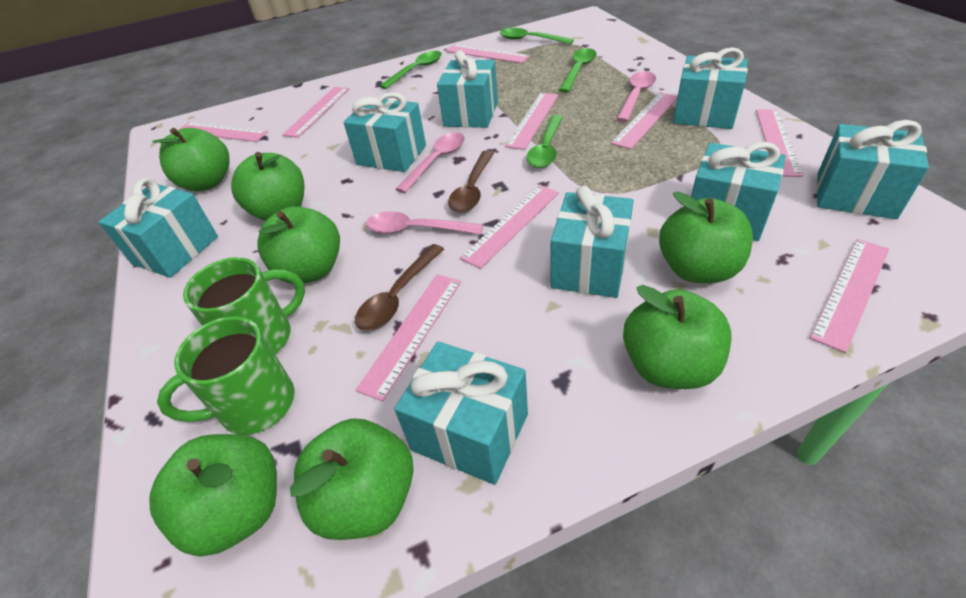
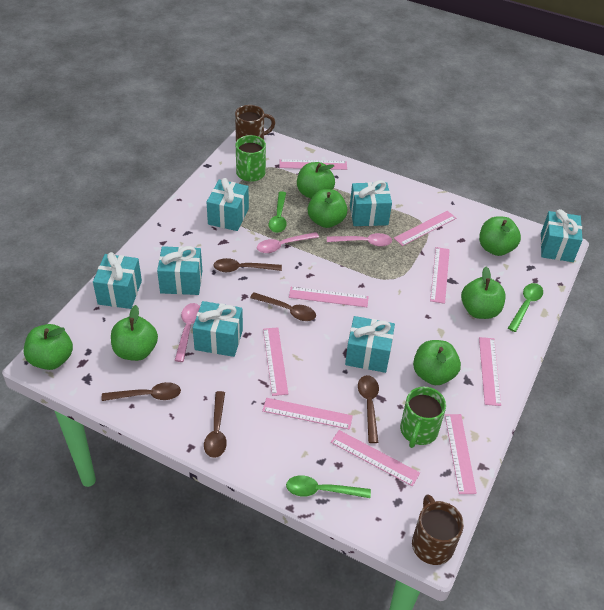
brown mug: none = 0 -> [235,105,275,141] [412,495,464,565] = 2
brown spoon: [355,244,444,331] [448,150,494,212] = 2 -> [102,382,181,401] [204,391,227,458] [213,258,282,272] [250,292,316,321] [358,375,379,443] = 5
green spoon: [380,51,442,89] [500,28,574,44] [526,115,563,168] [559,48,597,93] = 4 -> [269,191,287,233] [286,475,371,498] [508,283,543,332] = 3
turquoise gift: [99,178,218,278] [343,92,426,172] [394,342,528,485] [437,50,498,128] [550,186,634,298] [673,47,748,129] [691,142,786,241] [816,120,929,219] = 8 -> [93,252,142,309] [157,246,202,295] [193,301,243,357] [207,178,249,231] [345,316,395,373] [350,180,392,226] [541,209,583,262] = 7

